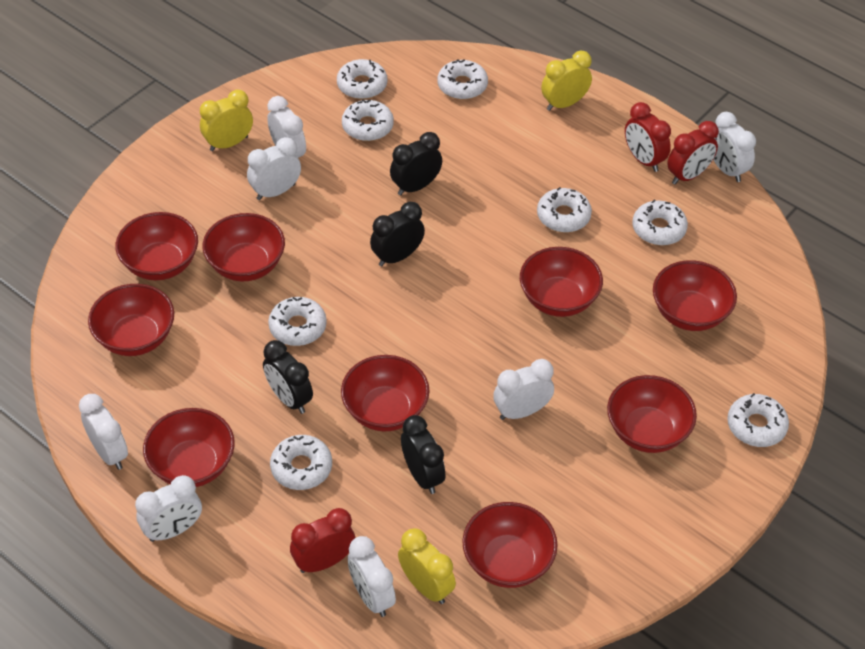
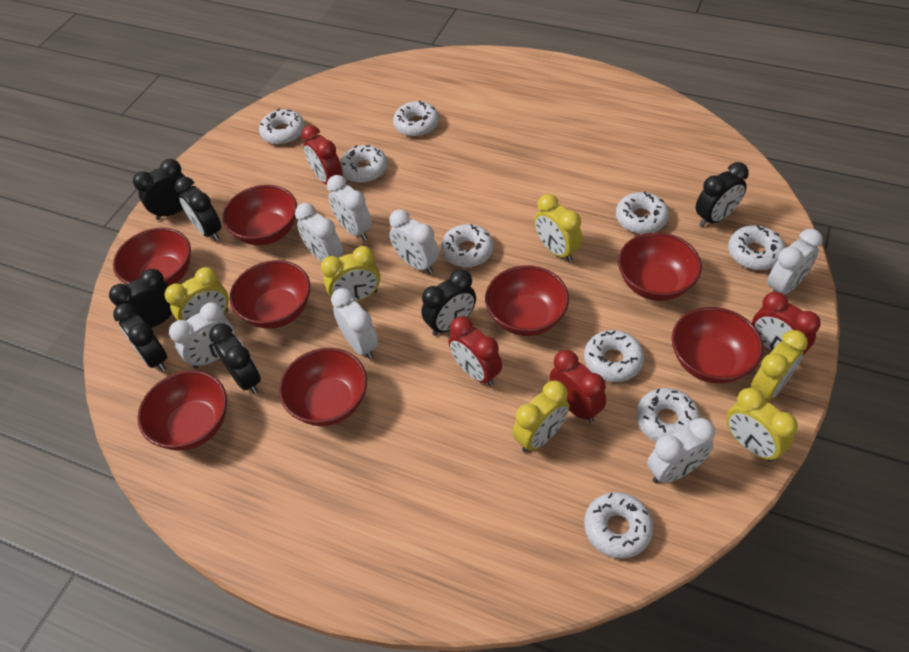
black clock: [263,340,313,414] [370,202,425,267] [390,132,442,196] [401,415,445,494] = 4 -> [109,269,172,328] [113,303,168,371] [133,159,191,220] [175,177,221,241] [209,323,261,394] [421,269,476,336] [695,162,749,227] = 7
red bowl: [88,284,174,356] [115,212,198,280] [143,408,235,487] [203,213,285,281] [341,355,430,431] [462,502,558,588] [520,247,603,317] [607,375,697,453] [653,260,737,331] = 9 -> [113,228,191,286] [138,371,227,451] [223,185,297,245] [230,260,310,329] [279,348,367,426] [485,265,569,336] [618,232,702,301] [672,307,763,384] = 8
red clock: [290,508,355,573] [625,102,671,172] [667,121,719,185] = 3 -> [301,125,343,185] [449,316,502,386] [549,350,606,423] [752,292,821,355] = 4
white donut: [268,297,327,346] [270,435,332,490] [337,59,387,99] [342,99,394,141] [437,59,488,99] [537,187,592,232] [632,200,688,245] [727,393,789,447] = 8 -> [259,108,305,145] [340,145,387,183] [393,101,439,137] [441,224,494,267] [584,330,644,382] [584,492,653,559] [616,192,669,234] [636,388,700,442] [728,225,785,270] = 9
yellow clock: [200,90,253,151] [398,528,456,604] [541,51,592,111] = 3 -> [165,267,229,321] [321,246,380,302] [512,381,569,452] [534,194,582,262] [726,388,798,462] [751,330,808,401] = 6

